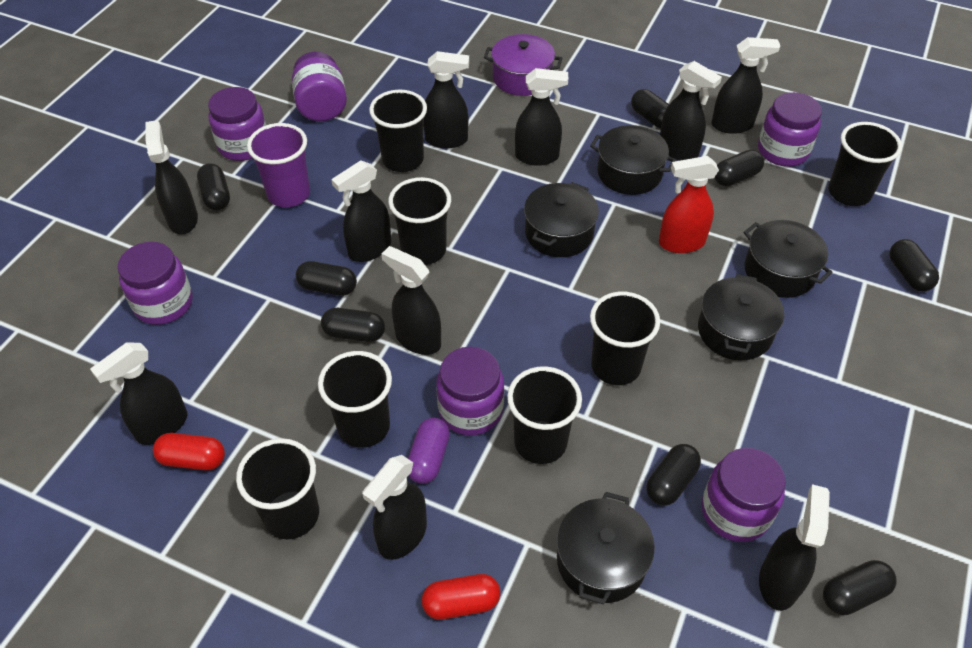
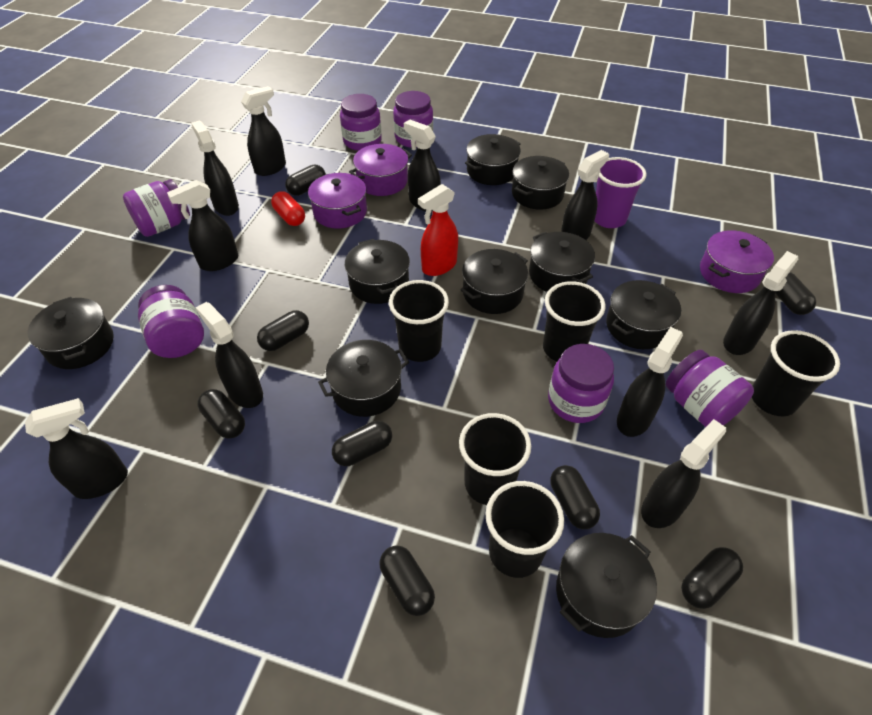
black cup: [236,438,319,539] [318,351,392,448] [369,90,427,172] [388,177,451,265] [507,366,582,464] [590,292,660,385] [828,122,902,206] = 7 -> [389,280,449,362] [459,413,531,505] [485,481,564,578] [543,281,606,361] [752,330,840,416] = 5
black pot: [524,182,599,257] [557,492,655,605] [590,125,676,195] [698,274,784,360] [744,220,833,298] = 5 -> [28,297,114,369] [318,340,409,417] [345,239,410,304] [461,249,528,314] [465,134,521,185] [512,156,569,209] [529,232,595,292] [556,533,657,638] [606,280,681,349] = 9
purple capsule: [408,418,450,484] = 1 -> none = 0
purple pot: [484,34,562,96] = 1 -> [308,173,367,229] [349,144,412,196] [700,230,774,293] = 3
red capsule: [153,433,225,470] [422,574,500,620] = 2 -> [271,191,305,226] = 1

